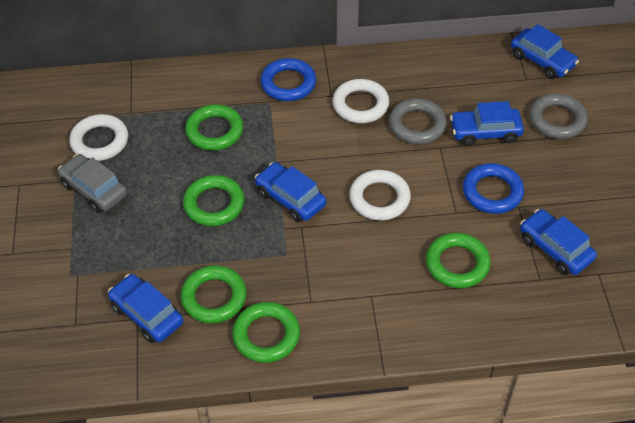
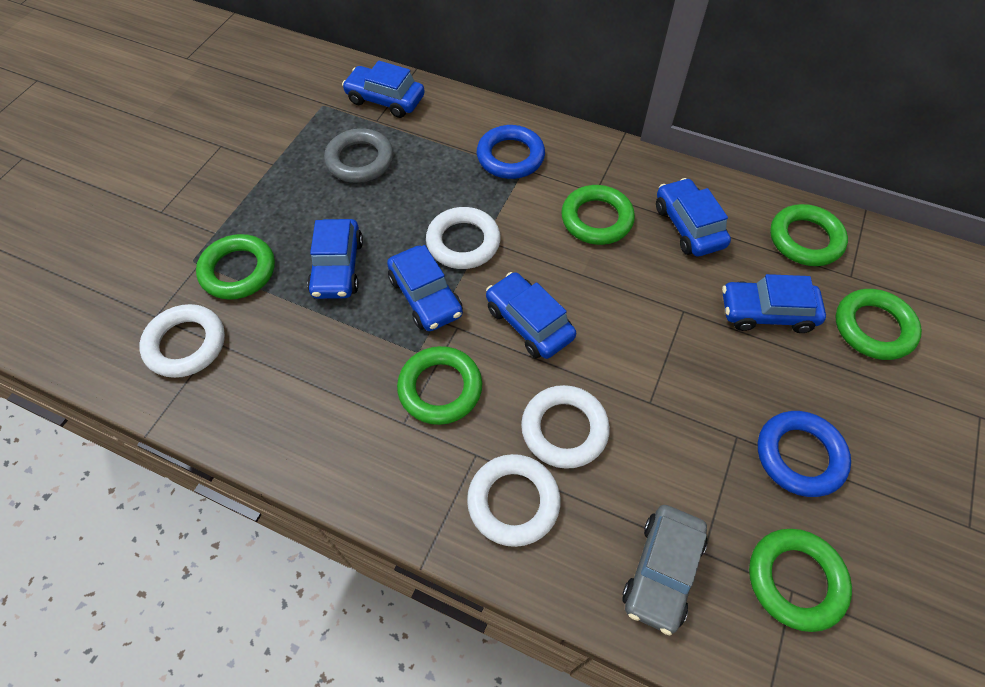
blue car: [108,274,183,343] [255,162,326,222] [450,101,524,146] [511,24,579,79] [520,209,597,275] = 5 -> [307,219,363,299] [342,61,425,118] [387,245,463,331] [486,272,576,359] [656,178,731,256] [722,274,826,333] = 6
green ring: [181,265,247,323] [183,175,245,226] [185,104,243,151] [232,302,300,363] [426,233,491,288] = 5 -> [196,234,275,300] [397,346,482,425] [561,185,635,245] [749,529,852,632] [770,204,848,266] [835,289,922,360] = 6
grey ring: [389,98,447,144] [529,93,588,139] = 2 -> [324,128,394,183] = 1
white ring: [69,114,128,161] [333,79,389,123] [349,170,411,221] = 3 -> [139,304,225,378] [426,207,500,269] [467,454,561,547] [521,385,610,469] = 4

